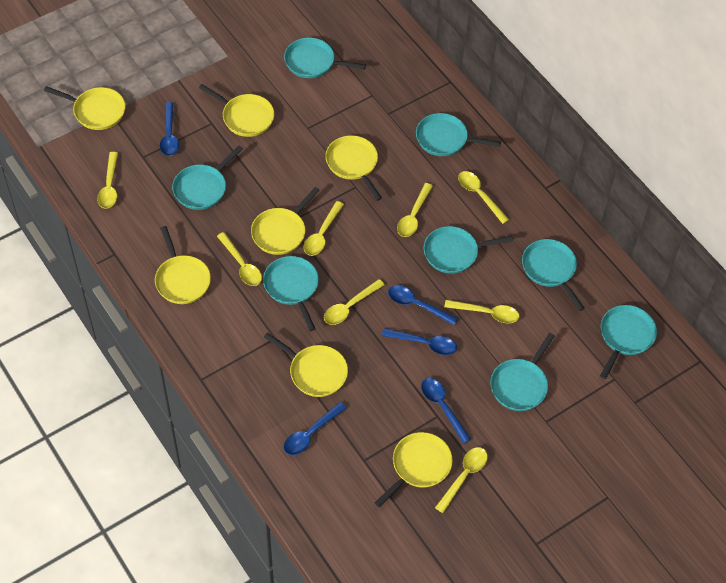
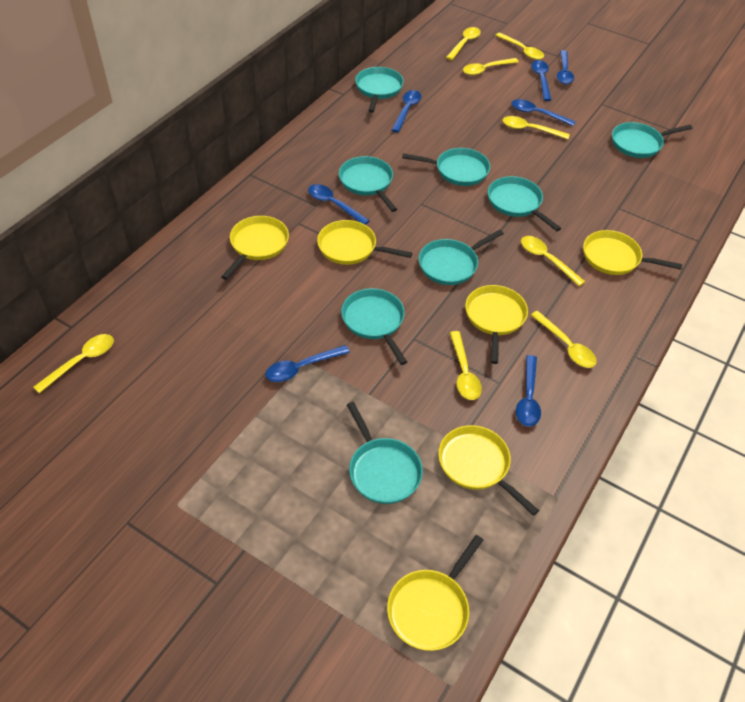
blue spoon: [160,102,179,156] [284,402,347,455] [382,328,457,355] [388,285,458,325] [421,378,471,444] = 5 -> [265,345,350,382] [308,184,370,225] [392,90,421,133] [511,99,576,126] [516,355,541,427] [531,60,551,101] [557,50,574,84] = 7
yellow pan: [44,86,125,130] [155,226,211,304] [199,84,274,137] [251,187,320,255] [264,333,348,397] [325,135,382,201] [375,432,453,507] = 7 -> [221,216,289,280] [317,220,412,265] [387,535,483,651] [438,425,539,516] [465,285,528,364] [583,230,683,275] = 6

